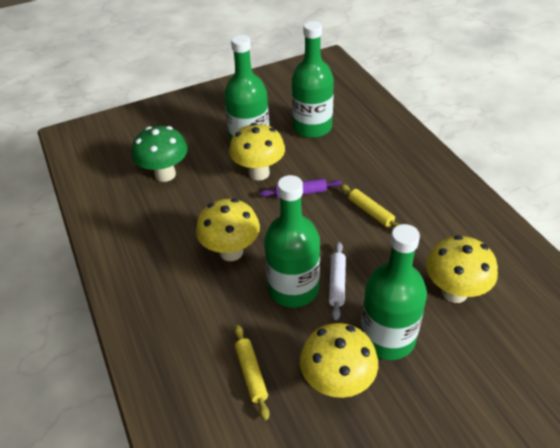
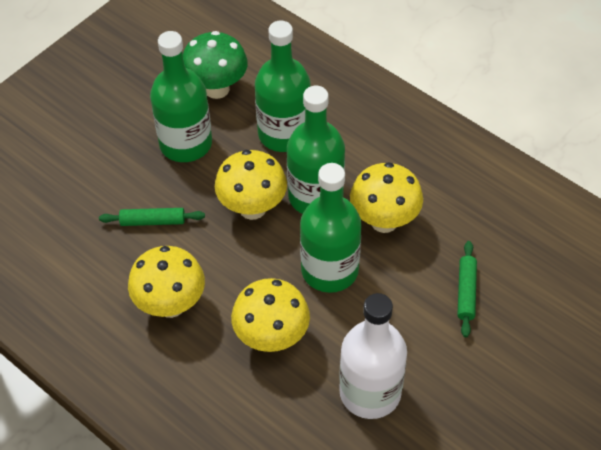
green rolling pin: none = 0 -> [99,208,205,226] [457,241,477,337] = 2
purple rolling pin: [259,179,342,198] = 1 -> none = 0
white bottle: none = 0 -> [339,293,407,419] = 1
white rolling pin: [329,242,346,320] = 1 -> none = 0
yellow rolling pin: [234,325,269,420] [340,184,401,228] = 2 -> none = 0

